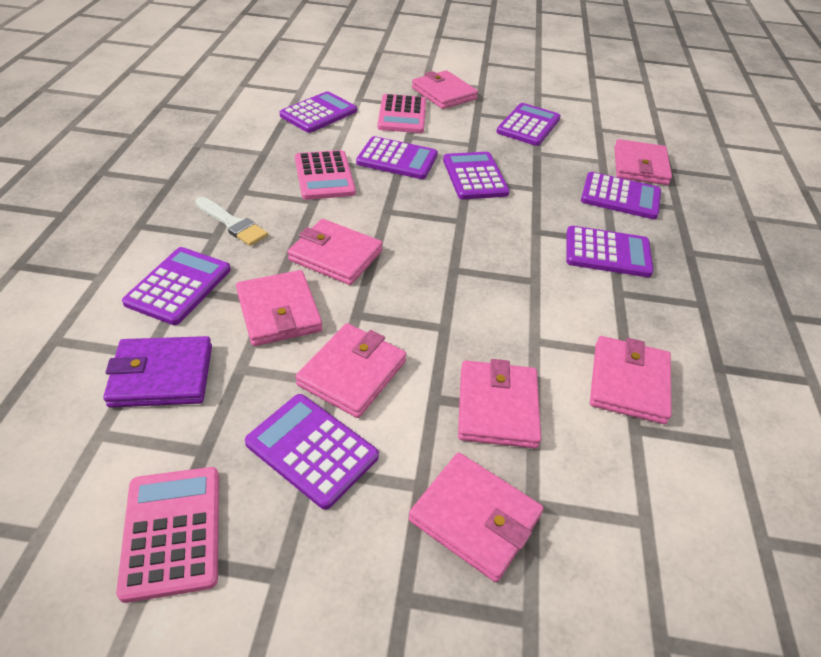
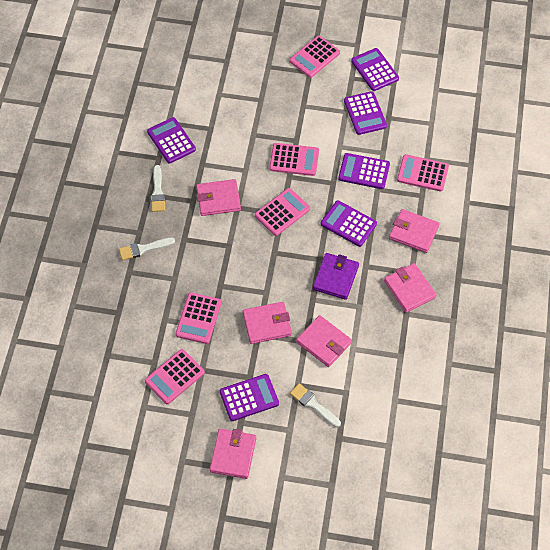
pink calculator: [116,467,219,603] [295,150,356,200] [377,94,426,133] = 3 -> [145,349,205,404] [175,292,222,344] [255,188,310,236] [269,143,319,176] [289,35,340,78] [397,154,449,191] = 6
pink wallet: [236,270,323,346] [288,219,383,285] [295,323,406,418] [408,452,544,582] [412,70,478,109] [458,359,541,448] [590,336,672,424] [614,139,672,185] = 8 -> [196,179,241,216] [210,429,256,479] [243,302,292,344] [296,315,352,367] [384,263,436,313] [389,209,440,253] = 6
purple calculator: [122,247,231,325] [245,394,379,510] [280,91,357,133] [356,136,438,179] [443,152,510,200] [496,103,560,146] [566,226,654,277] [581,172,661,219] = 8 -> [147,117,196,164] [220,374,279,421] [321,200,377,247] [338,153,390,189] [344,91,387,135] [351,48,399,91] = 6
white brush: [195,197,268,246] = 1 -> [119,238,175,260] [151,165,165,212] [290,383,341,427] = 3

